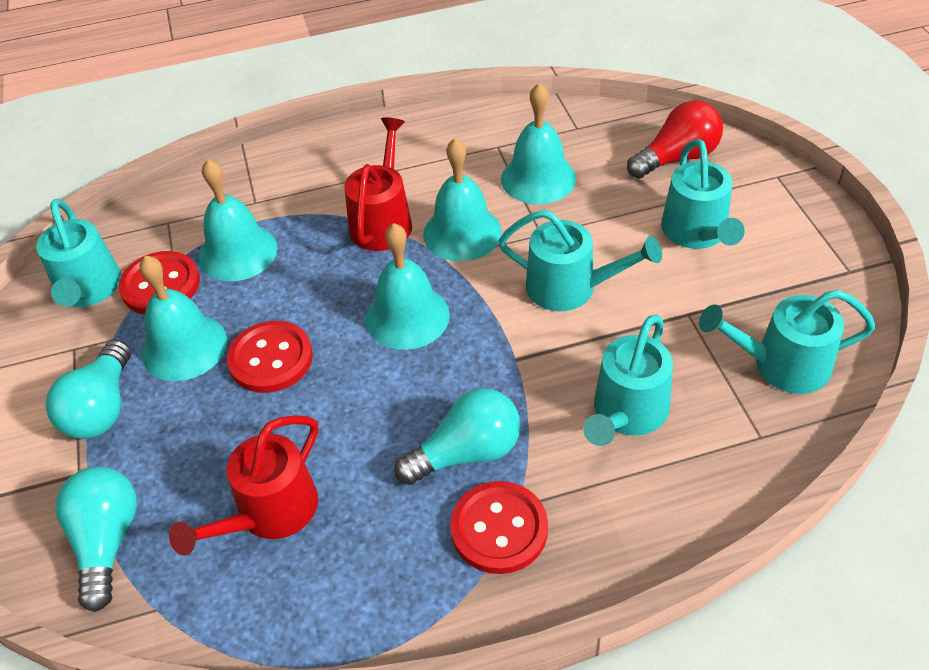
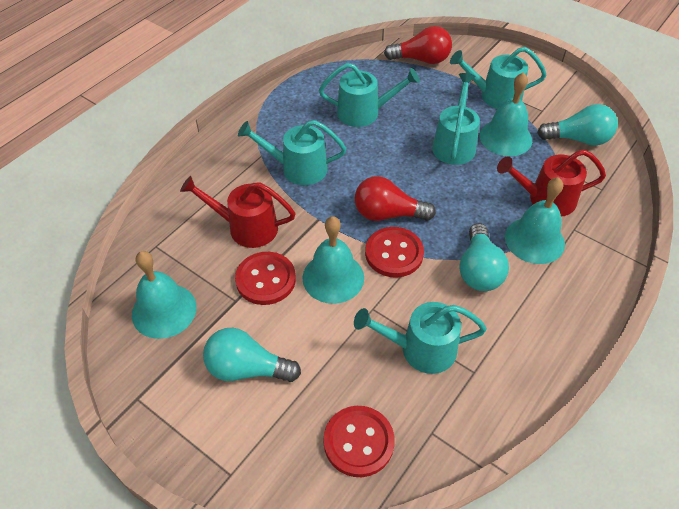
red light bulb: [627,101,723,179] = 1 -> [354,176,436,221] [384,26,452,64] = 2
turquoise bell: [139,256,227,381] [199,159,277,281] [365,223,450,350] [423,138,502,261] [501,83,576,204] = 5 -> [132,251,197,339] [302,216,364,304] [480,72,532,156] [505,177,565,264] = 4

